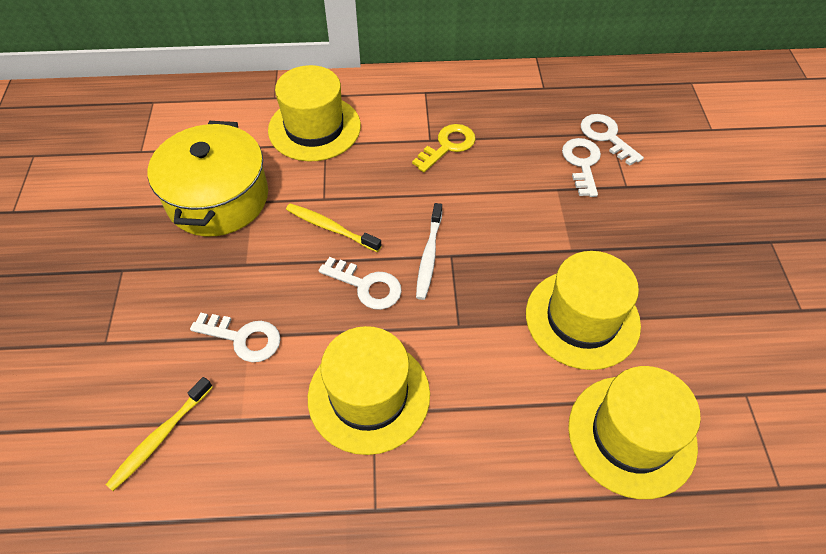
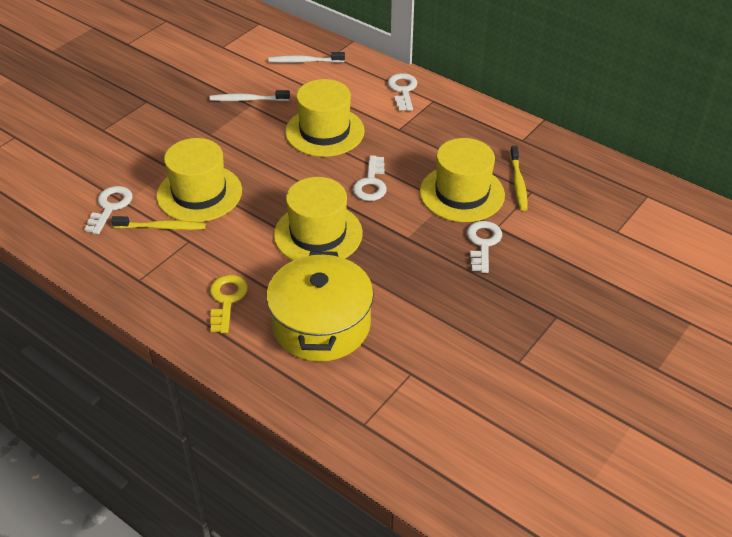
white toothbrush: [416,203,442,300] = 1 -> [209,90,290,101] [268,52,345,63] = 2

